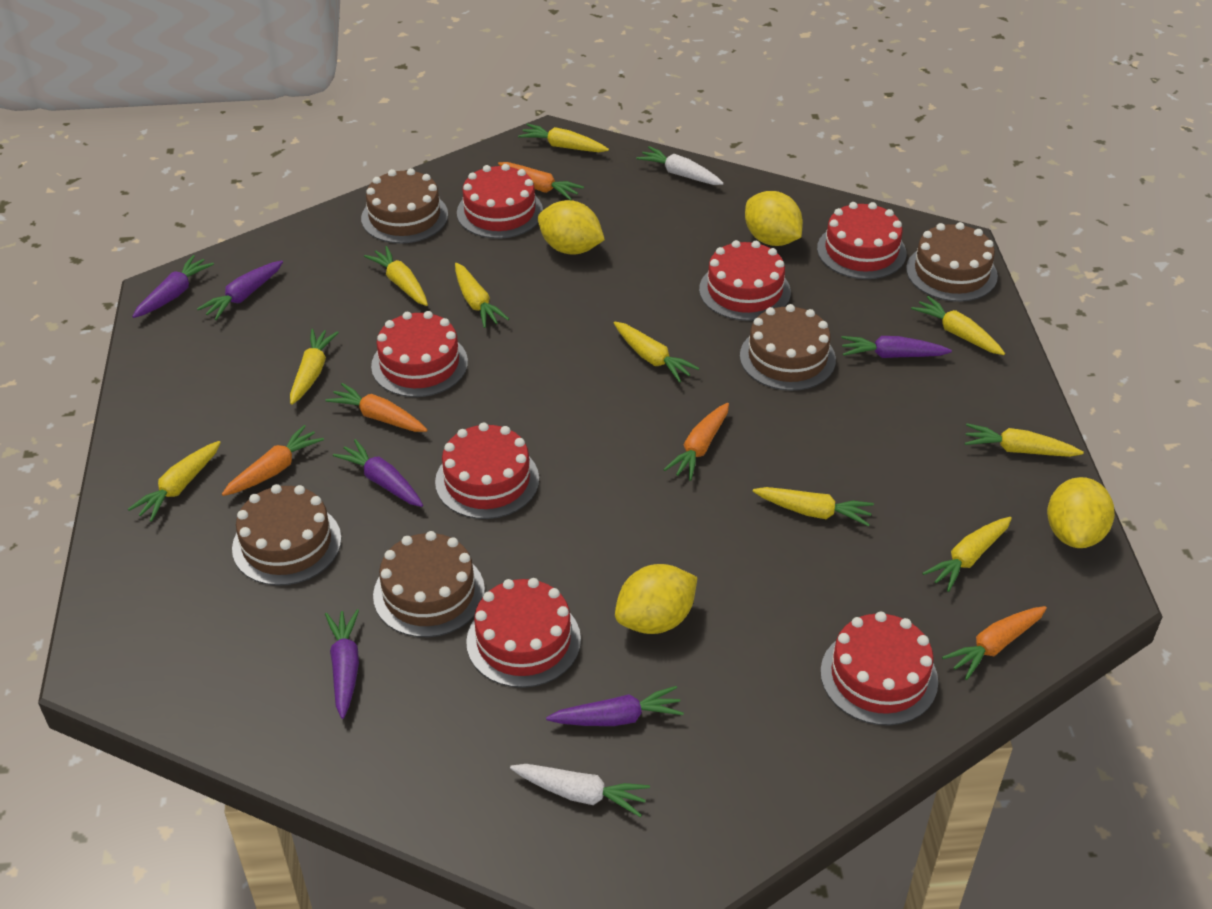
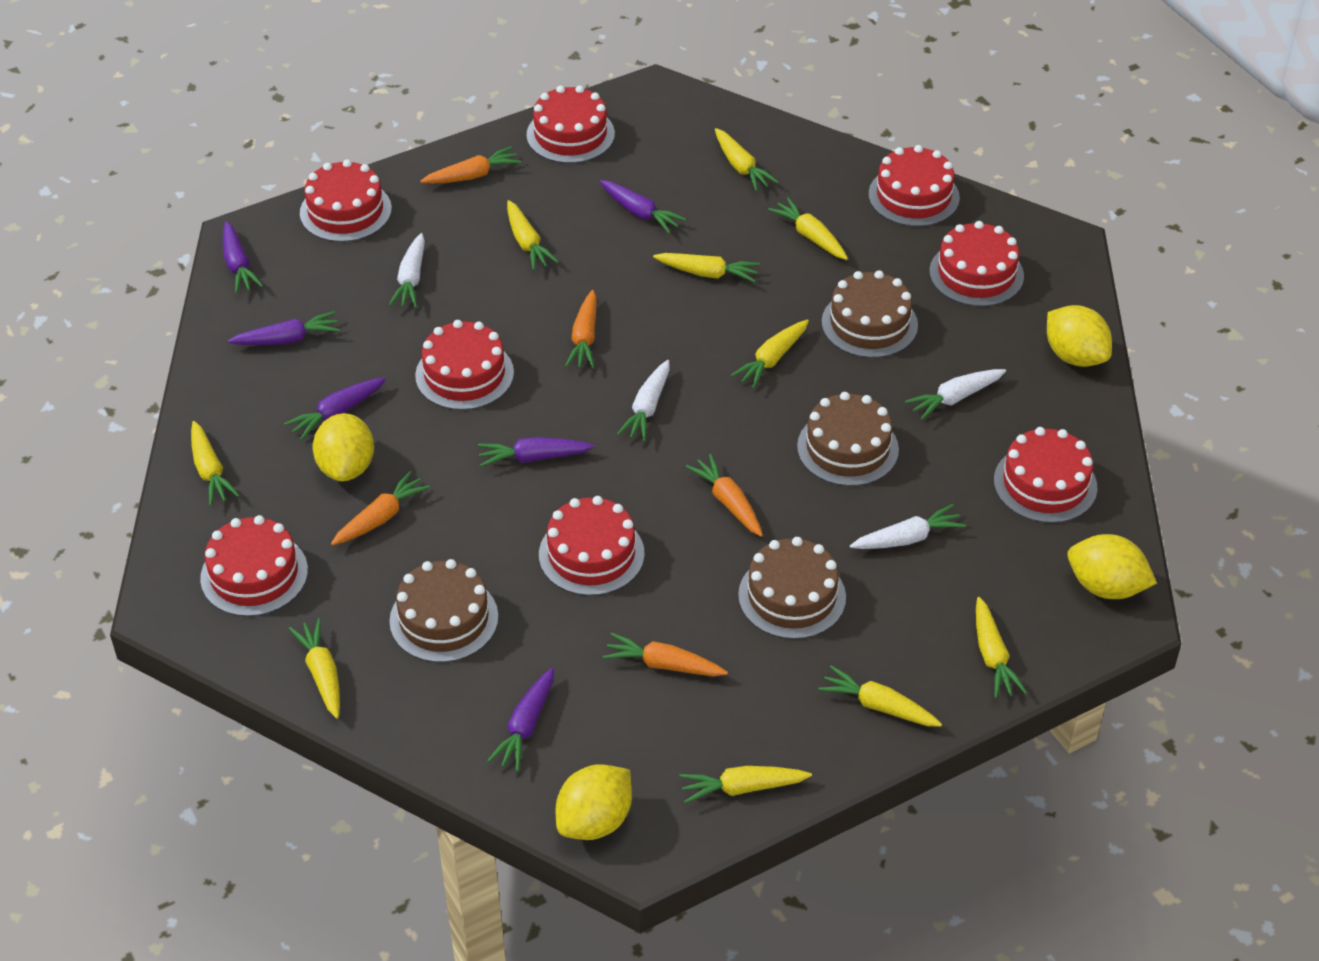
brown cake: [232,484,341,586] [361,168,448,244] [373,531,485,637] [740,304,836,391] [906,222,998,302] = 5 -> [389,559,498,663] [738,537,846,639] [797,392,899,486] [822,270,918,358] = 4
red cake: [371,311,468,397] [435,423,539,519] [457,164,543,239] [466,578,581,688] [699,240,791,321] [817,202,907,279] [820,611,938,726] = 7 -> [200,515,308,617] [300,159,392,242] [415,320,514,410] [526,85,615,163] [539,496,645,596] [868,145,960,227] [929,221,1024,307] [994,427,1097,523] = 8
white carrot: [510,764,650,817] [636,146,724,185] = 2 -> [389,233,425,308] [617,360,670,442] [850,504,966,549] [905,369,1006,420] = 4

